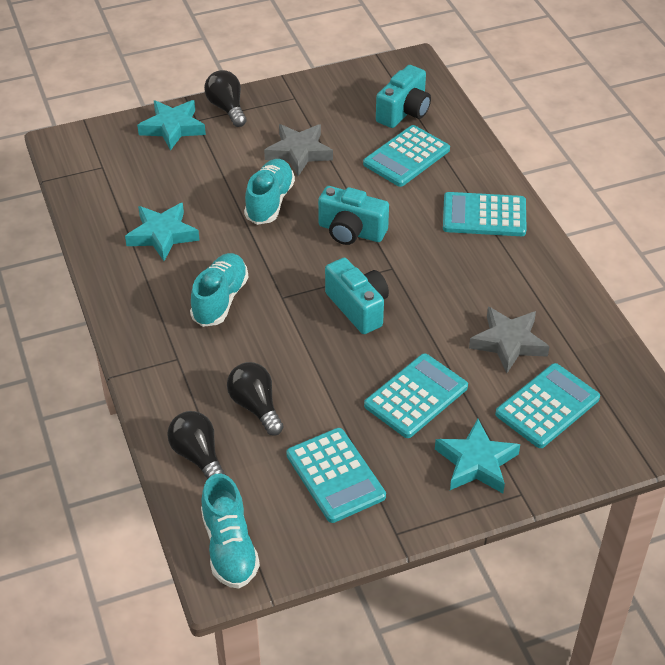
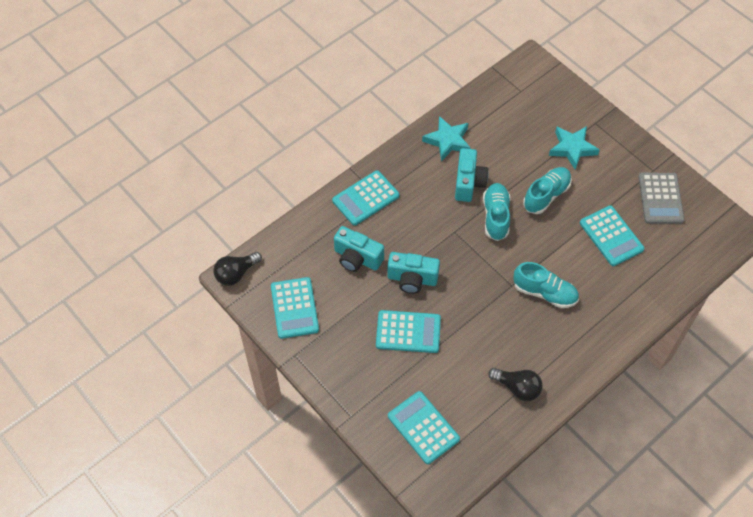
black light bulb: [167,411,226,479] [204,70,247,127] [227,362,284,436] = 3 -> [213,252,262,286] [488,368,543,401] = 2
grey calculator: none = 0 -> [638,173,685,224] = 1
grey star: [264,124,333,176] [469,307,550,373] = 2 -> none = 0
turquoise star: [125,203,199,261] [137,100,206,151] [435,419,520,493] = 3 -> [422,116,471,161] [549,126,600,170] = 2

